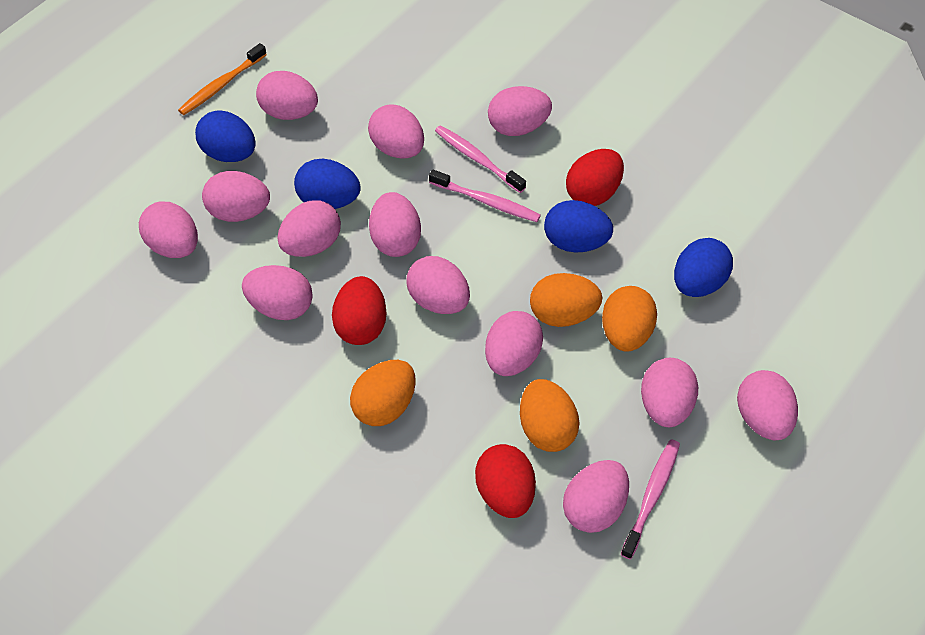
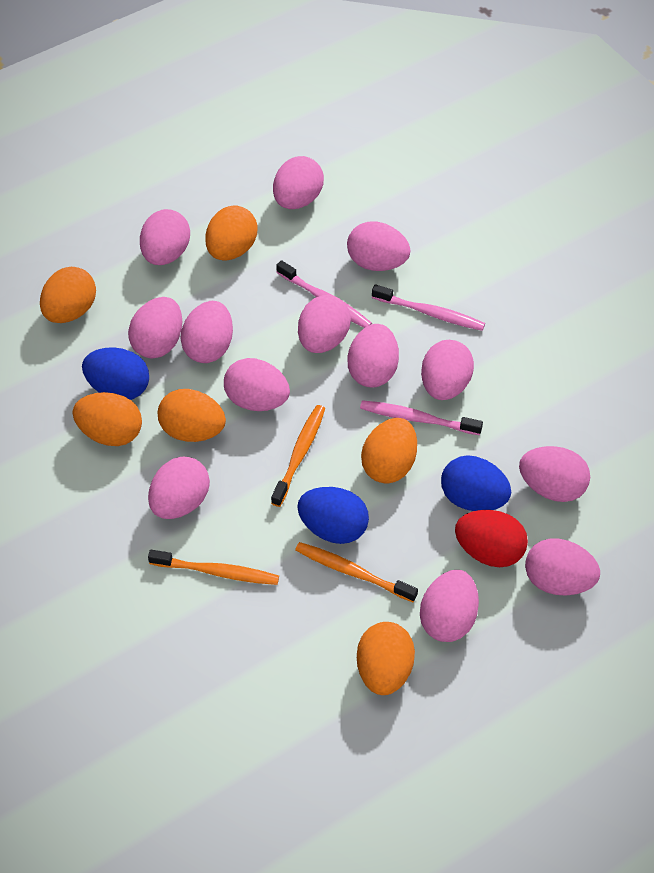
blue egg: [195,111,256,162] [294,159,361,209] [544,200,613,253] [674,238,733,297] = 4 -> [82,347,149,400] [297,487,369,544] [441,455,511,511] = 3
orange egg: [350,360,416,426] [520,379,579,452] [530,273,602,327] [602,286,657,352] = 4 -> [40,267,96,323] [73,392,142,446] [158,389,226,442] [205,206,257,260] [357,622,415,695] [361,418,417,484] = 6
orange toothbrush: [178,43,267,115] = 1 -> [148,550,279,585] [271,405,325,507] [295,542,418,602] = 3
red egg: [332,276,386,345] [475,444,536,518] [566,149,624,206] = 3 -> [455,510,528,567] = 1

